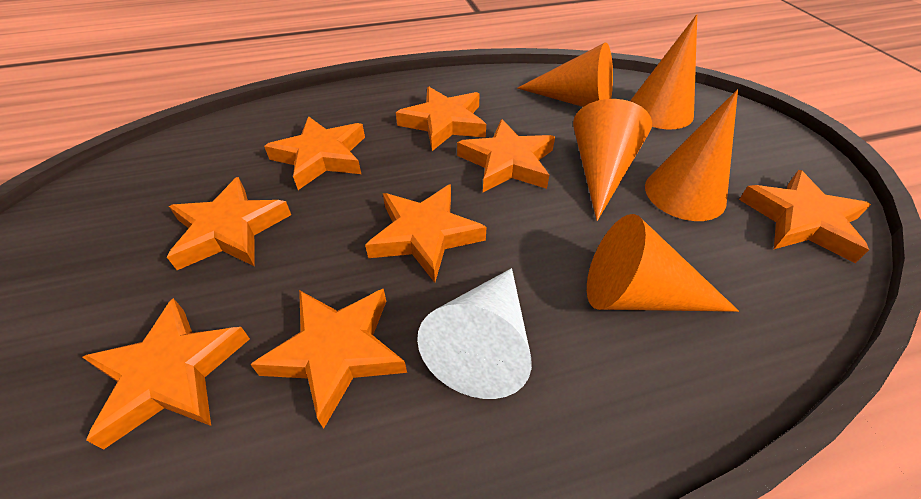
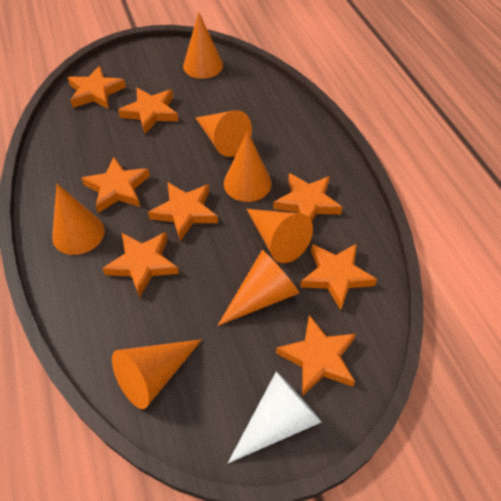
orange cone: [517,42,613,107] [573,99,652,221] [587,214,739,312] [630,14,697,129] [645,89,738,221] = 5 -> [52,184,105,255] [112,339,202,409] [183,12,223,79] [196,110,252,157] [217,250,299,326] [224,131,272,202] [247,209,313,263] = 7

